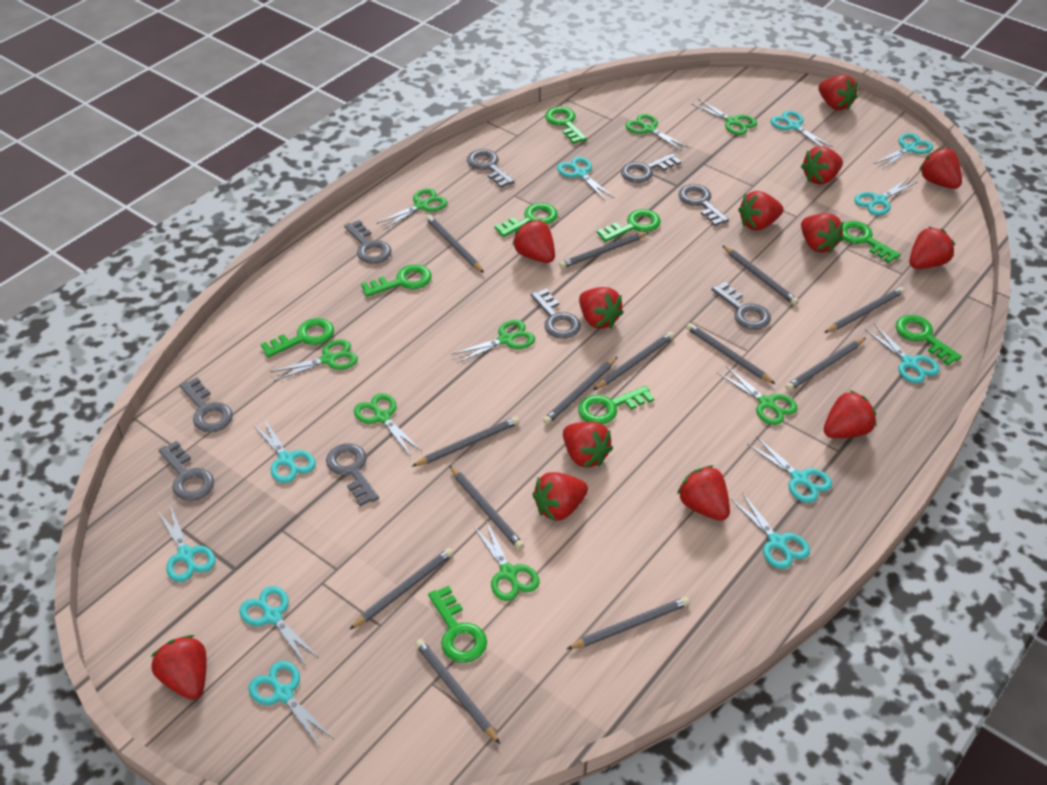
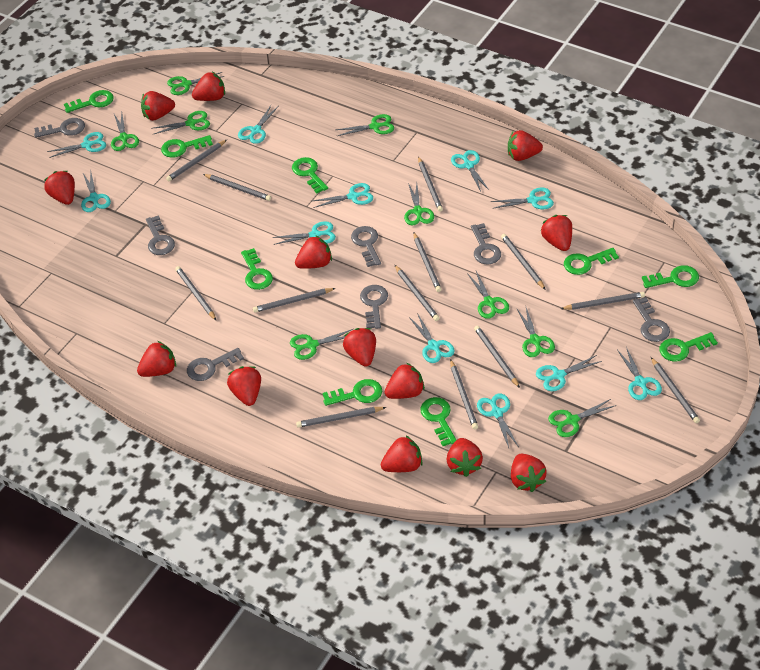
green scissors: [270,339,358,381] [354,393,422,457] [376,188,447,230] [451,320,535,363] [473,521,540,601] [625,114,689,151] [692,99,757,135] [718,366,798,425] = 8 -> [111,113,139,151] [151,111,210,134] [167,72,224,95] [290,329,353,360] [336,114,394,136] [404,183,434,225] [467,271,509,319] [517,308,555,357] [548,399,616,437] = 9
grey key: [158,441,214,501] [180,377,233,432] [326,443,379,506] [344,220,392,264] [467,149,515,188] [531,288,581,339] [621,153,681,183] [679,184,729,226] [711,281,771,330] = 9 -> [34,118,85,138] [146,215,175,255] [187,348,244,381] [351,226,381,267] [360,285,388,329] [471,223,501,265] [633,297,670,342] = 7

